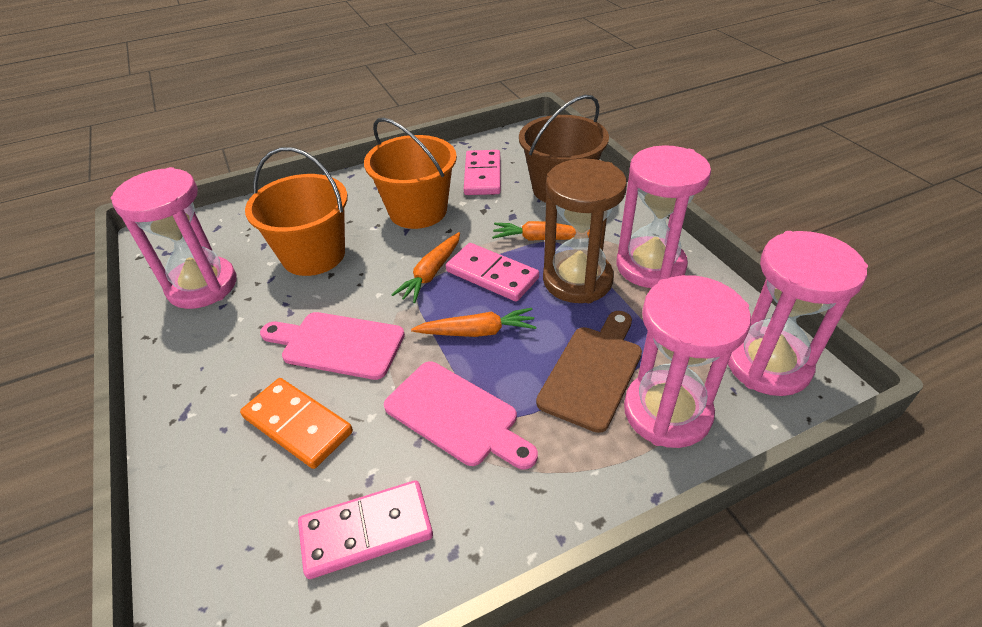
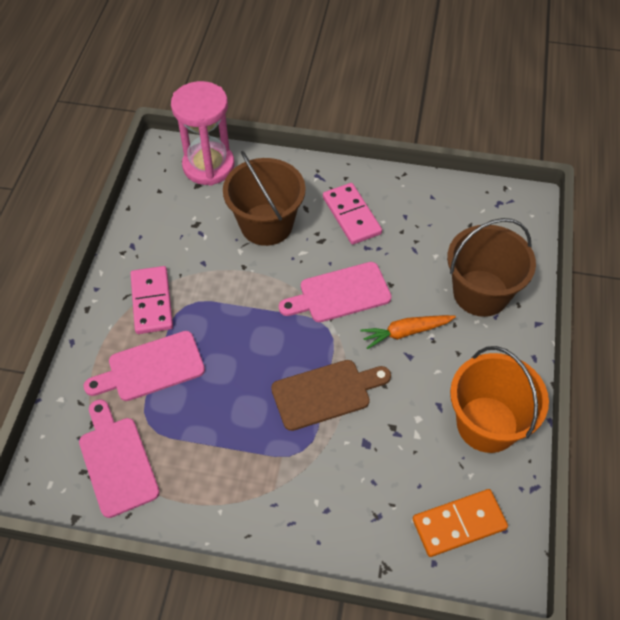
brown bucket: [519,95,609,203] = 1 -> [223,151,306,246] [447,218,536,317] = 2
brown hourglass: [543,158,627,303] = 1 -> none = 0
orange bucket: [245,147,348,276] [364,118,457,229] = 2 -> [450,346,549,453] = 1
orange carrot: [391,232,460,303] [411,308,536,337] [492,221,590,241] = 3 -> [360,315,456,349] = 1
pink cutting board: [260,312,405,380] [384,361,538,469] = 2 -> [79,400,160,518] [84,331,205,401] [279,262,392,322] = 3
pink domino: [298,480,433,579] [446,243,539,301] [464,150,501,195] = 3 -> [130,266,173,334] [323,183,382,245] = 2
pink hourglass: [111,167,237,309] [617,145,711,288] [624,275,751,448] [728,231,868,396] = 4 -> [171,81,234,186] = 1

